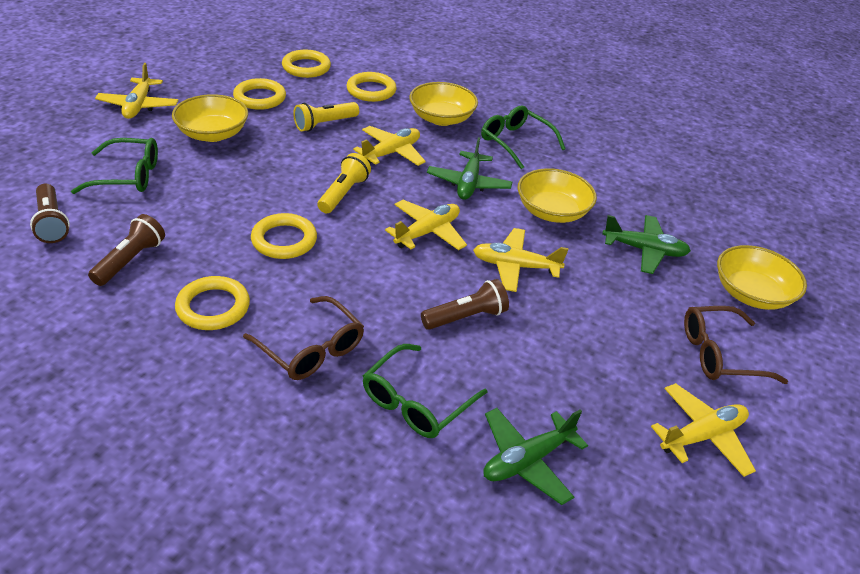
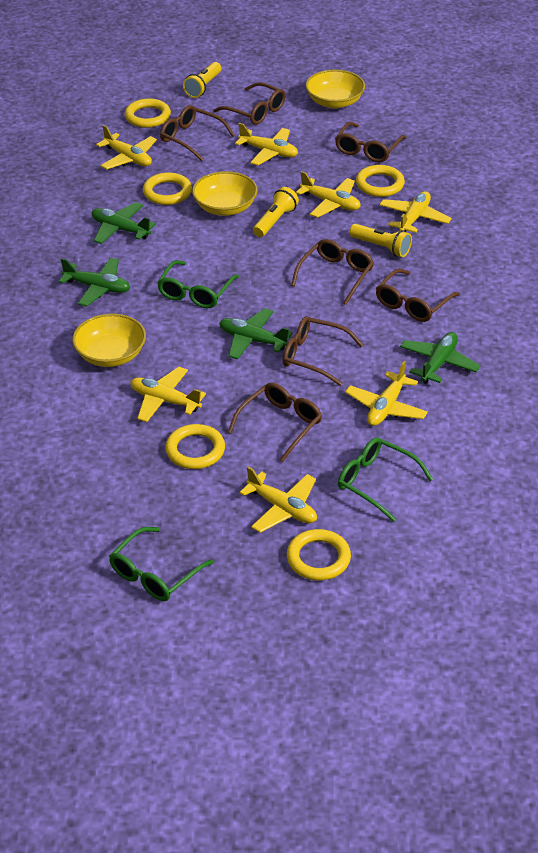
brown flashlight: [30,183,70,243] [88,214,165,286] [421,279,509,330] = 3 -> none = 0
brown glasses: [243,296,364,380] [684,306,788,384] = 2 -> [160,105,235,161] [213,82,286,125] [227,383,322,462] [283,316,363,386] [291,239,374,305] [335,122,406,162] [376,269,460,322] = 7
green plane: [427,137,512,200] [483,408,588,505] [602,215,691,274] = 3 -> [59,258,130,307] [91,202,156,244] [219,308,293,360] [400,332,481,384] = 4
yellow bowl: [172,94,248,142] [409,82,478,126] [518,168,597,223] [717,245,807,310] = 4 -> [72,314,146,367] [192,171,258,216] [305,70,365,109] = 3
yellow flashlight: [293,102,359,132] [317,153,371,213] = 2 -> [183,62,221,98] [253,187,299,237] [349,224,412,257] = 3
yellow plane: [95,63,179,119] [353,126,426,166] [385,200,467,250] [473,228,568,292] [651,383,756,477] = 5 -> [96,125,157,170] [130,367,206,422] [235,123,298,165] [239,466,317,533] [296,171,361,218] [345,361,428,426] [379,191,452,233] = 7

